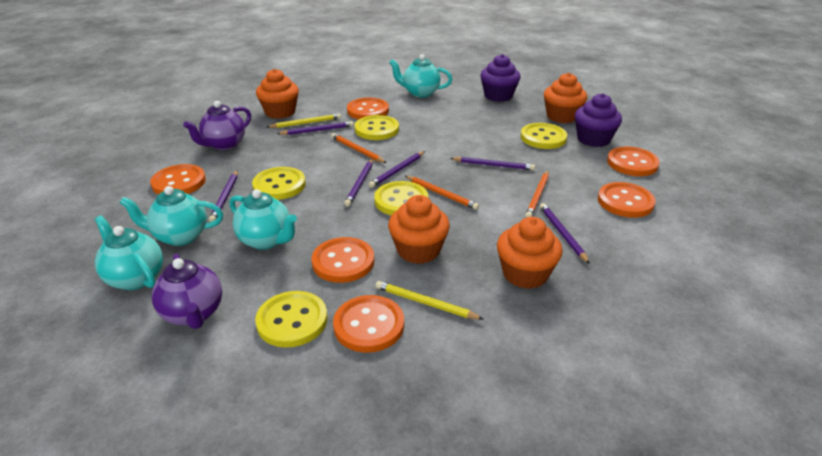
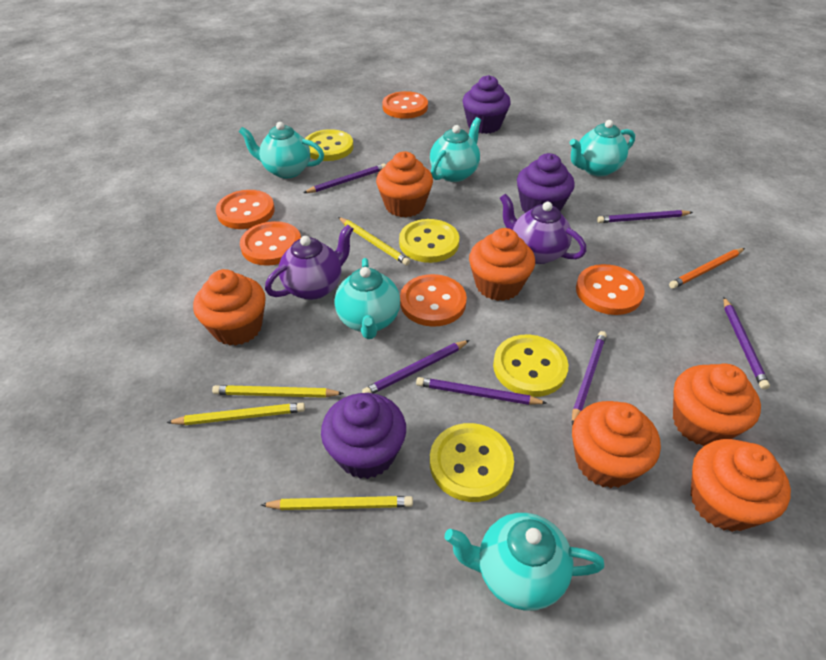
orange button: [150,164,206,195] [312,237,374,283] [333,295,404,353] [347,98,389,119] [598,182,655,218] [607,146,660,176] = 6 -> [216,190,275,229] [240,221,301,266] [382,91,428,119] [400,274,467,327] [576,264,645,315] = 5
orange cupcake: [256,69,299,119] [388,195,450,264] [497,217,563,289] [544,73,587,123] = 4 -> [193,269,266,346] [376,152,433,217] [469,228,535,301] [572,401,661,488] [673,363,761,446] [691,439,791,532] = 6
orange pencil: [331,133,387,163] [405,176,479,210] [525,171,549,218] = 3 -> [669,248,745,289] = 1
purple cupcake: [480,54,521,102] [575,93,622,147] = 2 -> [321,393,406,479] [462,75,511,134] [517,153,575,213] = 3
turquoise teapot: [95,215,163,290] [119,186,223,246] [230,189,297,250] [389,54,452,98] = 4 -> [239,122,324,179] [335,258,400,339] [430,117,481,182] [445,513,604,611] [569,120,635,176] = 5
yellow button: [252,167,306,200] [255,291,328,348] [355,115,399,140] [374,181,428,215] [521,123,567,149] = 5 -> [305,129,354,161] [399,219,459,263] [430,423,514,502] [493,335,568,397] = 4
yellow pencil: [267,114,341,128] [376,281,483,319] = 2 -> [166,403,305,425] [212,385,344,398] [261,496,413,510] [338,217,410,266] = 4

